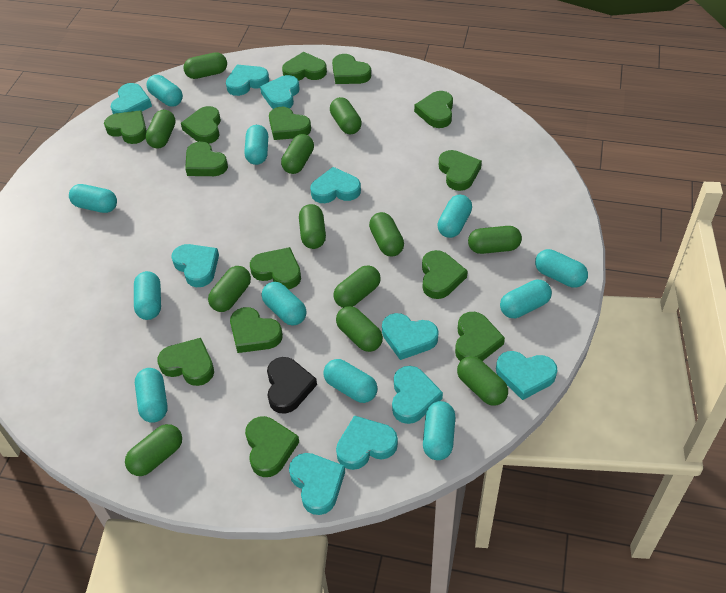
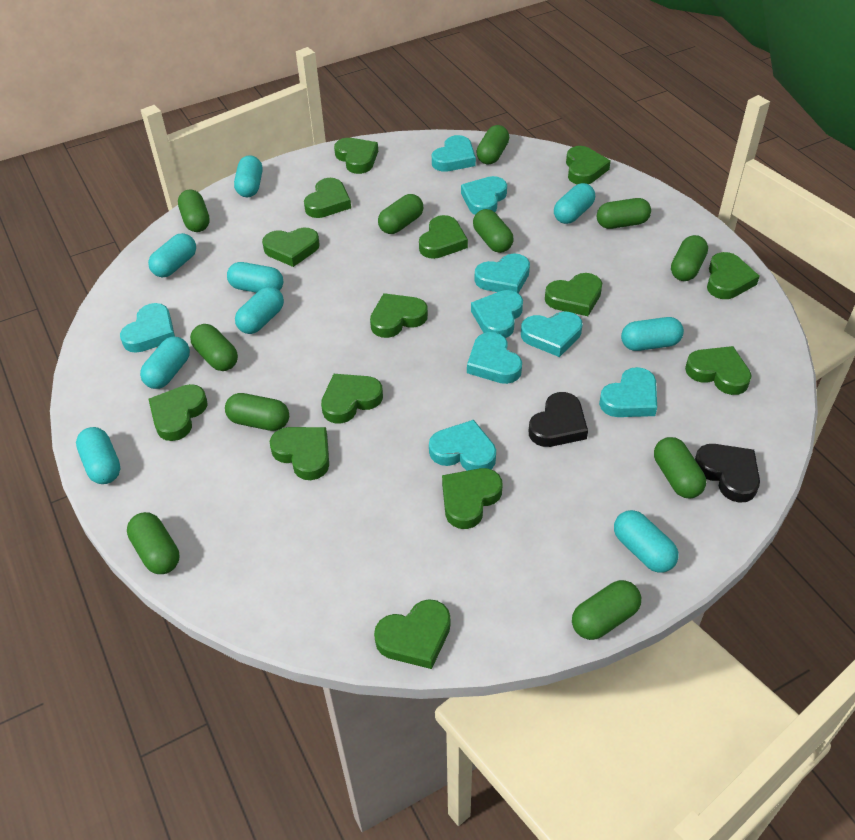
black heart: [267,357,317,414] = 1 -> [529,392,588,447] [695,444,760,503] = 2
green capsule: [125,424,182,476] [145,110,176,148] [183,52,227,79] [208,266,251,312] [281,134,314,174] [299,204,326,249] [330,97,362,135] [334,265,380,308] [336,306,383,352] [369,212,404,256] [457,356,508,406] [468,226,522,254] = 12 -> [127,512,179,574] [178,189,210,232] [190,324,238,371] [225,393,289,431] [378,194,423,234] [473,209,514,253] [476,125,509,165] [572,580,641,640] [597,198,651,229] [654,437,706,498] [671,235,708,281] = 11
turquoise capsule: [69,184,117,213] [134,271,161,320] [135,368,168,423] [146,75,183,107] [244,125,268,165] [262,282,306,325] [323,359,378,403] [423,401,455,460] [437,194,472,238] [500,280,552,318] [535,249,588,288] = 11 -> [76,427,121,484] [140,337,190,389] [148,233,196,277] [227,262,283,293] [234,155,263,197] [235,287,284,334] [554,183,595,224] [614,510,678,573] [621,317,684,351] = 9
turquoise heart: [111,83,152,114] [171,244,219,287] [226,65,269,96] [260,75,300,109] [289,453,345,515] [310,167,361,203] [336,416,398,470] [382,313,439,360] [392,366,443,424] [496,351,558,400] = 10 -> [120,303,175,353] [429,420,496,471] [432,135,476,172] [461,176,507,215] [467,332,522,384] [471,290,523,338] [475,254,530,293] [521,312,582,357] [599,367,657,417] = 9

